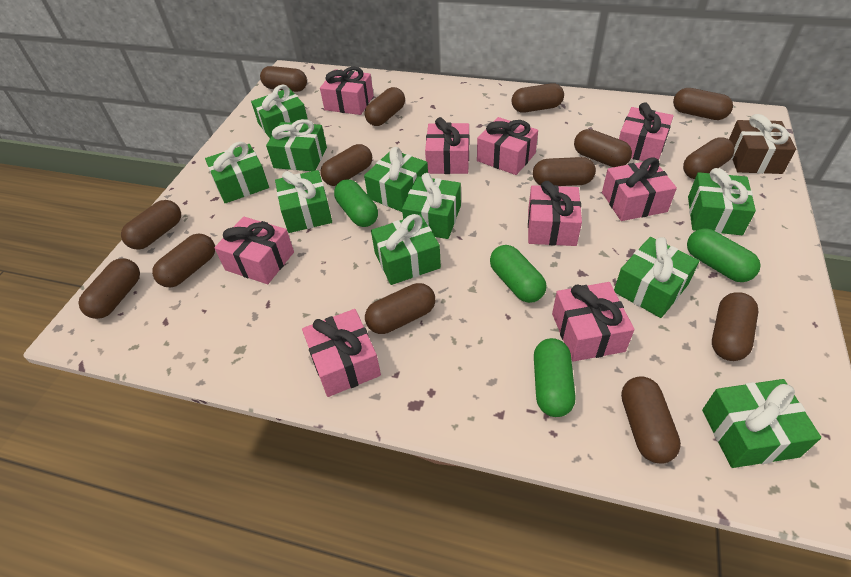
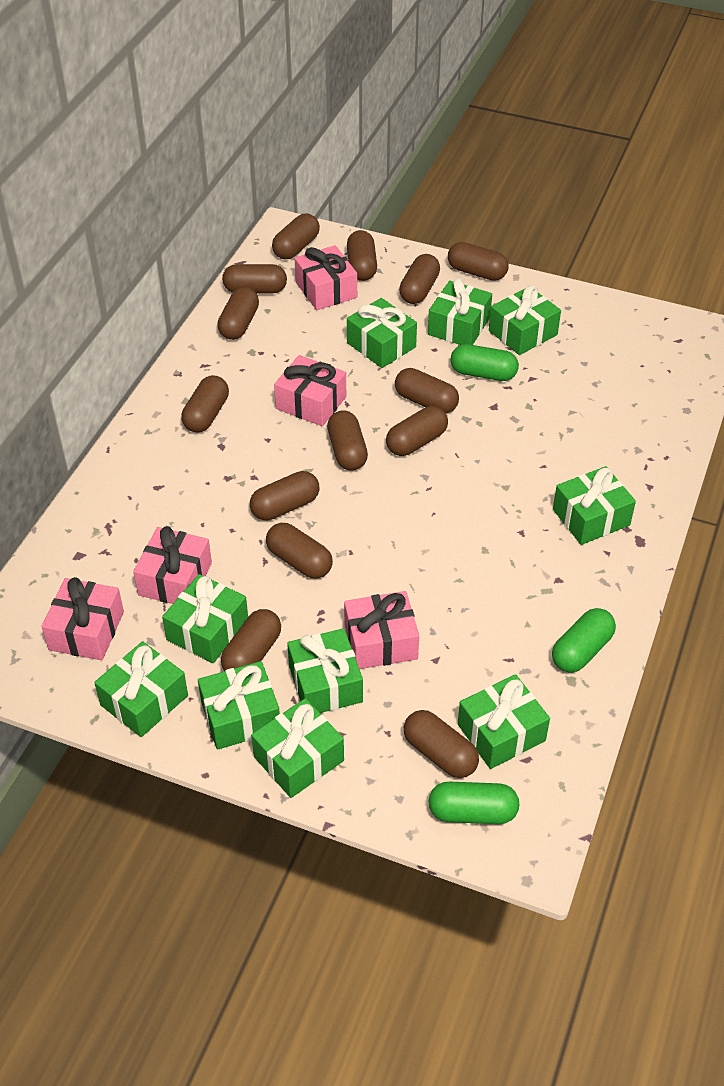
brown gift: [729,114,796,174] = 1 -> none = 0
green capsule: [334,179,378,227] [490,245,546,303] [534,338,575,417] [687,228,761,282] = 4 -> [429,782,519,824] [451,344,519,381] [552,608,616,673] = 3
pink gift: [214,217,294,284] [302,309,381,397] [320,67,374,115] [425,117,469,174] [477,117,538,175] [528,181,582,246] [552,282,635,362] [602,157,677,221] [619,102,674,161] = 9 -> [42,577,124,660] [133,526,212,604] [274,355,346,426] [295,245,357,310] [344,591,419,669] = 5

